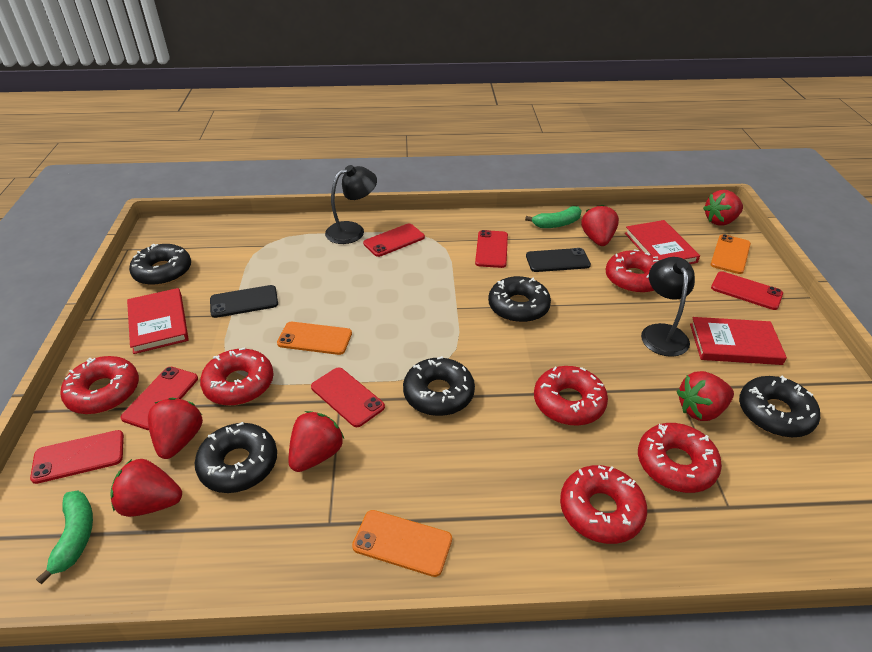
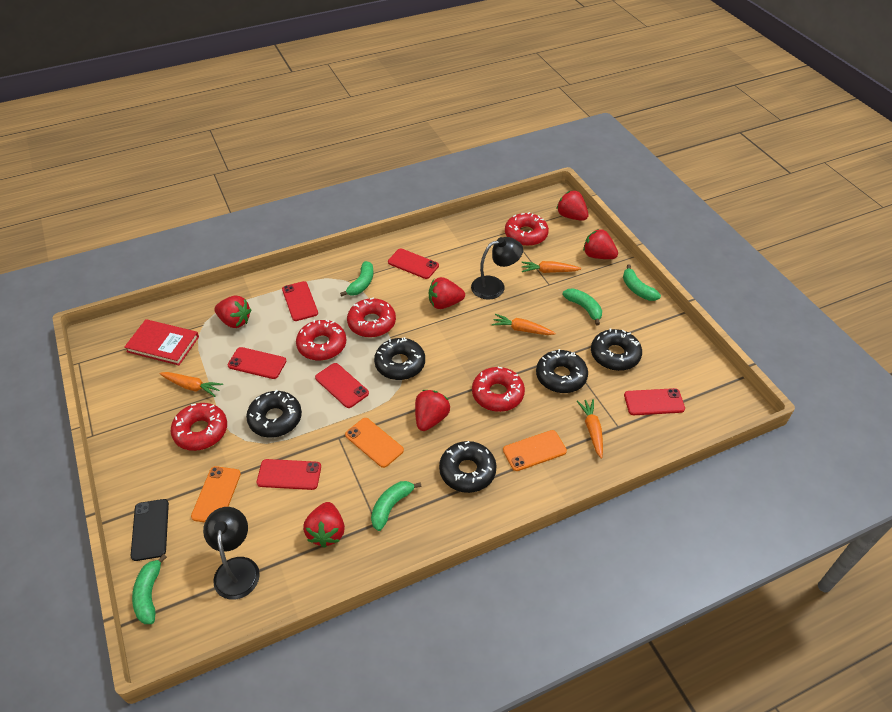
black phone: [210,285,278,318] [526,248,591,272] = 2 -> [131,499,169,561] = 1
green banana: [36,491,93,584] [525,206,582,228] = 2 -> [132,554,167,624] [340,261,374,296] [371,481,421,531] [562,288,602,325] [623,264,661,301] = 5
orange carrot: none = 0 -> [159,372,223,397] [492,314,556,335] [521,261,581,273] [577,399,603,459] = 4
red book: [127,288,189,354] [625,220,700,264] [690,317,787,365] = 3 -> [124,319,199,365] = 1
red donut: [60,356,139,414] [200,347,274,406] [534,366,608,426] [560,465,647,544] [605,250,659,294] [638,423,722,493] = 6 -> [170,403,227,451] [296,320,347,361] [347,298,396,338] [472,367,525,412] [505,212,549,246] = 5

